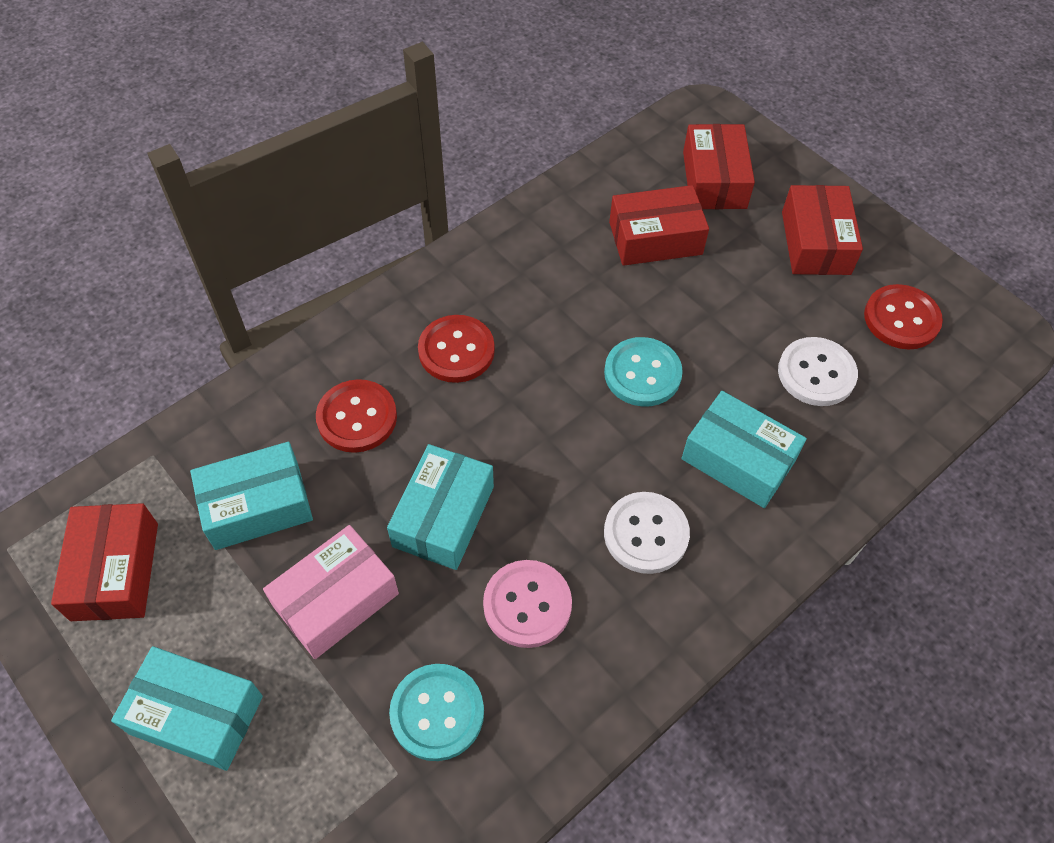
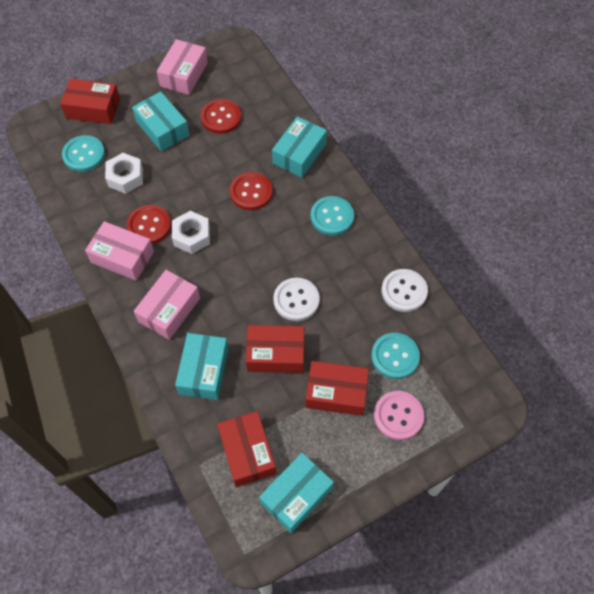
pink box: [263,525,399,659] = 1 -> [85,221,154,281] [134,270,200,340] [157,39,208,95] = 3
turquoise button: [389,664,484,761] [604,337,683,407] = 2 -> [62,135,105,172] [311,196,354,236] [371,333,420,379] = 3
white nut: none = 0 -> [105,153,143,194] [172,211,210,254] = 2

